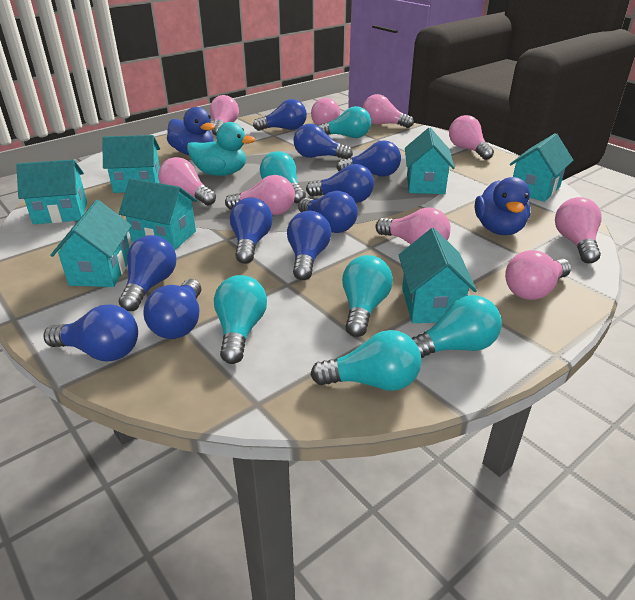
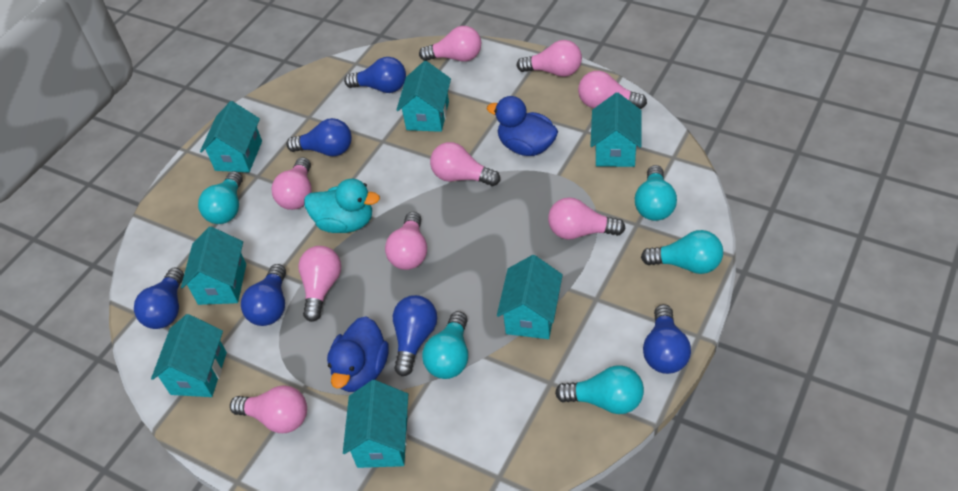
blue light bulb: [44,305,138,361] [119,235,176,311] [144,279,201,339] [230,197,272,264] [253,99,307,131] [287,211,331,280] [293,124,353,159] [298,191,358,233] [306,164,374,203] [336,140,401,177] = 10 -> [134,267,184,329] [241,264,286,326] [286,118,352,156] [344,57,406,93] [393,295,437,376] [643,304,691,374] = 6
turquoise light bulb: [214,275,267,364] [260,151,306,203] [311,330,422,391] [317,106,371,138] [342,255,393,337] [412,295,502,358] = 6 -> [198,171,243,224] [422,311,468,379] [555,366,644,414] [635,165,677,221] [641,230,723,274] = 5

